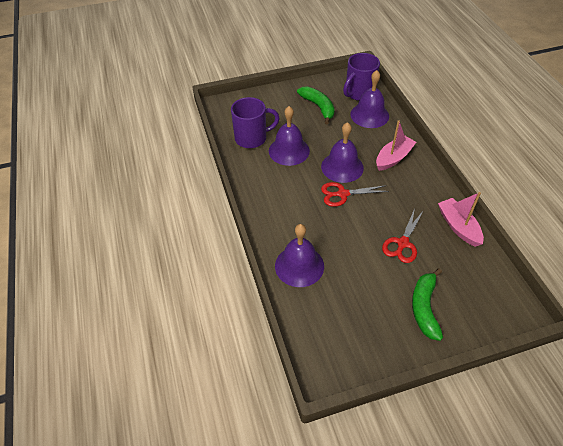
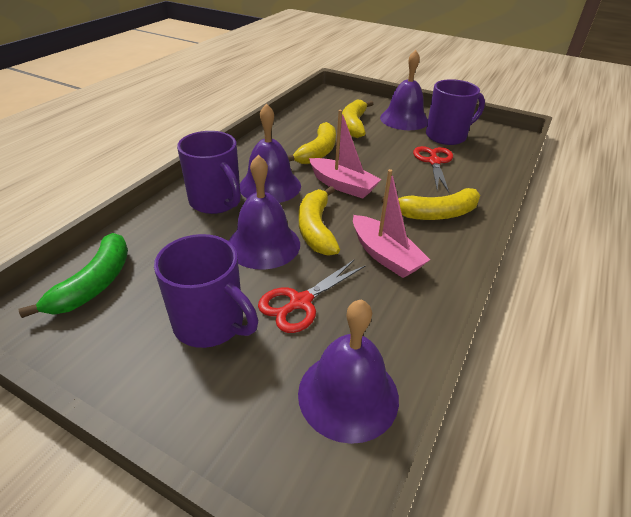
green banana: [297,86,335,124] [412,268,443,341] = 2 -> [19,233,128,318] = 1
purple mug: [231,97,280,148] [343,53,380,101] = 2 -> [154,234,258,348] [177,131,241,214] [426,79,485,145] = 3
yellow banana: none = 0 -> [288,122,336,164] [299,186,340,256] [341,100,373,138] [382,188,480,220] = 4

